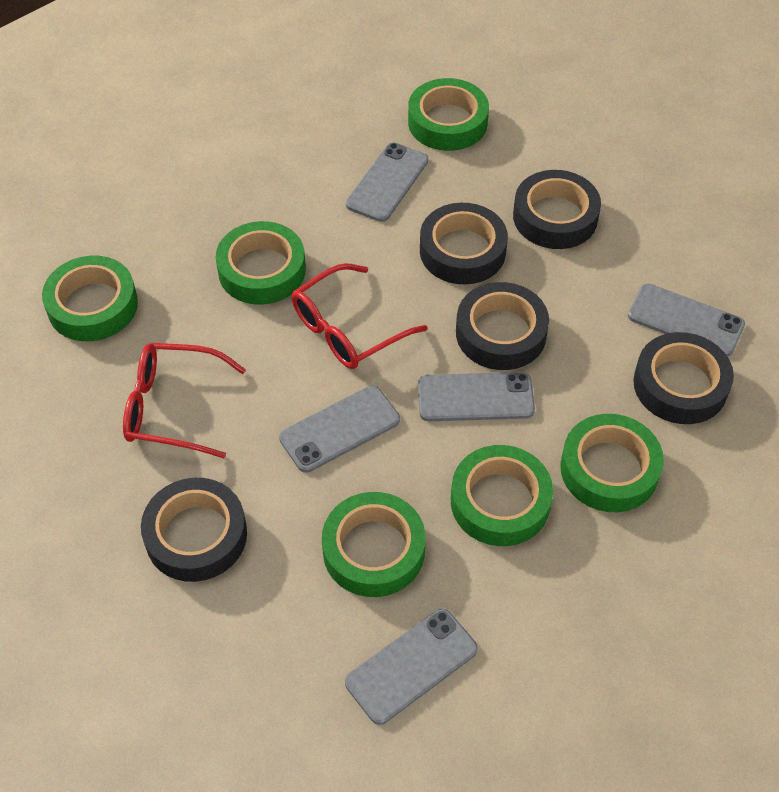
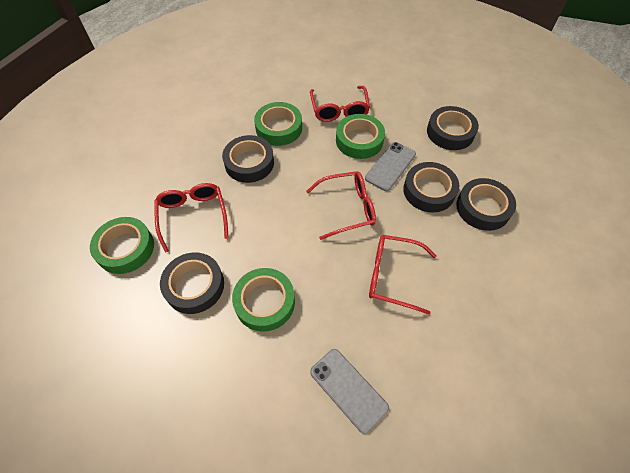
green tape: [42,256,138,341] [216,221,306,305] [322,492,425,597] [408,78,489,151] [451,445,553,546] [560,414,664,512] = 6 -> [90,217,154,274] [232,268,295,332] [254,102,302,146] [336,114,385,159] = 4
grey phone: [279,385,400,473] [345,609,478,725] [346,143,428,222] [418,372,535,421] [628,283,745,357] = 5 -> [310,349,389,434] [365,142,416,191] = 2
red glasses: [123,343,246,458] [292,263,428,369] = 2 -> [154,183,229,253] [306,171,376,240] [310,86,370,122] [369,235,436,315] = 4

